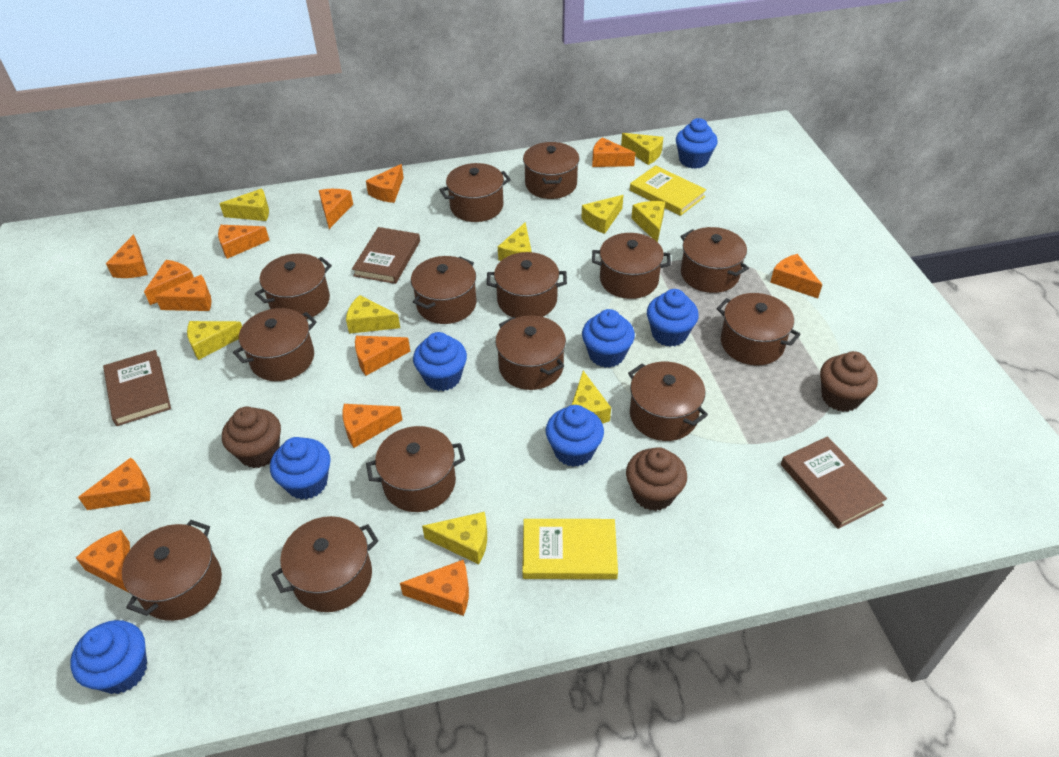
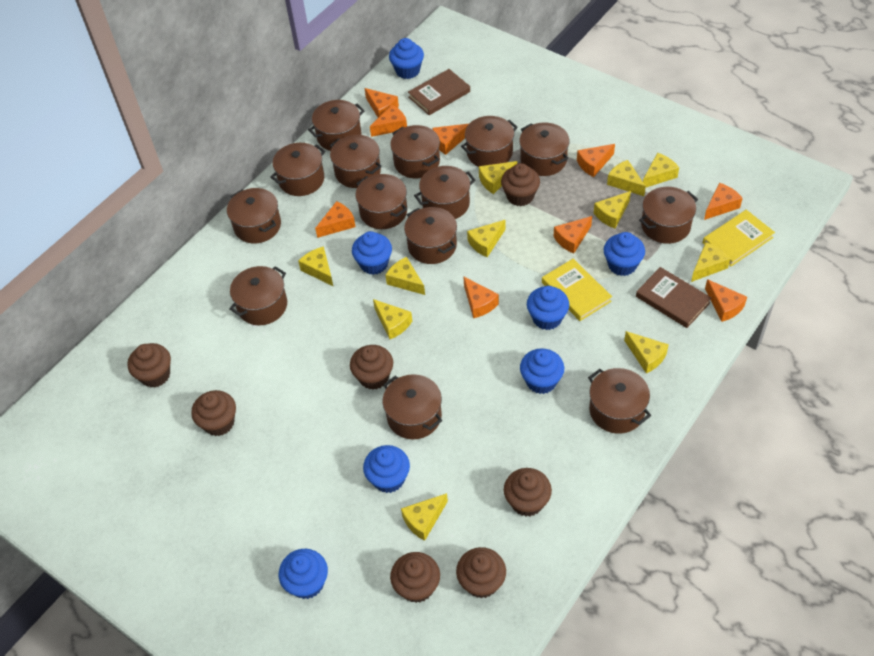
brown book: [103,350,171,426] [352,227,420,284] [781,436,887,529] = 3 -> [408,69,470,115] [636,267,712,328] = 2
brown cupcake: [222,406,281,468] [626,447,687,511] [820,351,878,412] = 3 -> [127,343,171,388] [191,390,236,436] [350,345,393,390] [390,552,440,603] [456,547,506,599] [501,163,540,206] [504,468,552,517] = 7
orange cheese: [76,530,130,593] [78,457,150,510] [106,234,148,278] [144,260,194,305] [155,275,212,311] [218,225,269,259] [319,189,353,229] [343,404,403,448] [355,336,410,376] [366,164,404,203] [400,560,469,616] [592,137,635,167] [770,254,822,298] = 13 -> [315,201,356,238] [365,88,399,118] [370,105,407,137] [432,124,468,155] [463,276,499,318] [554,216,592,254] [577,144,615,177] [704,183,743,220] [705,279,747,322] = 9
yellow cheese: [187,321,242,360] [220,189,269,221] [346,295,400,334] [422,512,487,564] [498,222,532,261] [572,371,611,424] [581,195,623,234] [621,133,664,165] [631,201,665,242] = 9 -> [298,246,334,287] [373,299,412,339] [385,257,425,295] [401,493,448,541] [467,220,505,257] [479,161,517,194] [594,191,631,229] [607,160,646,196] [624,331,669,373] [643,153,679,187] [691,242,731,282] = 11

